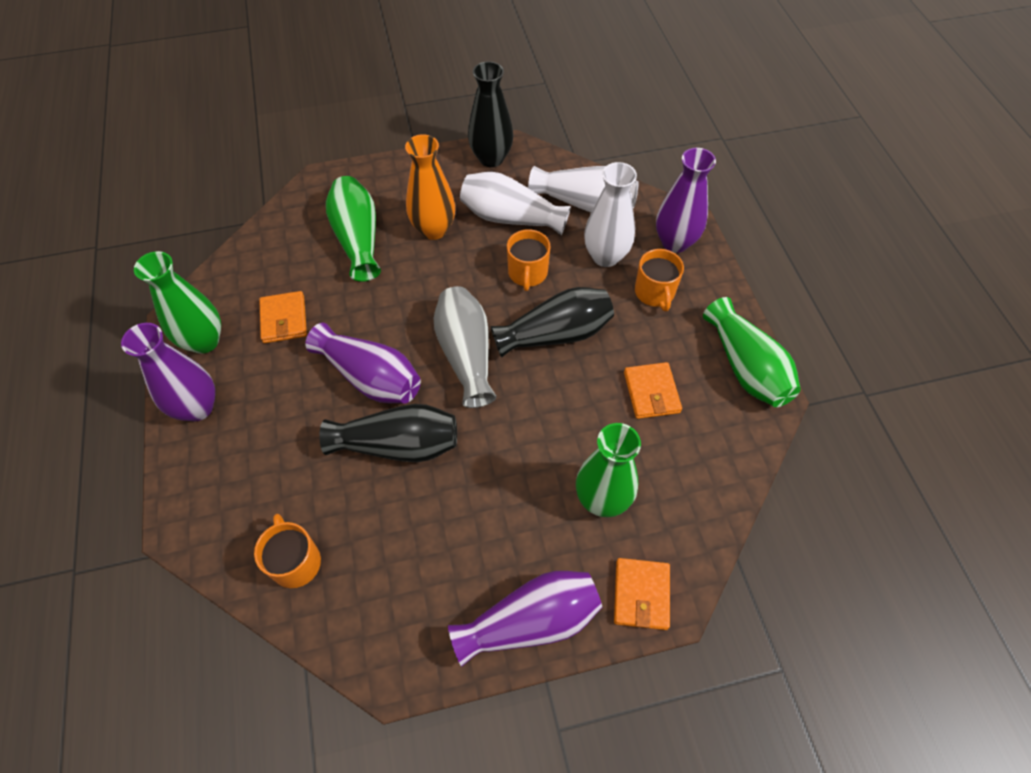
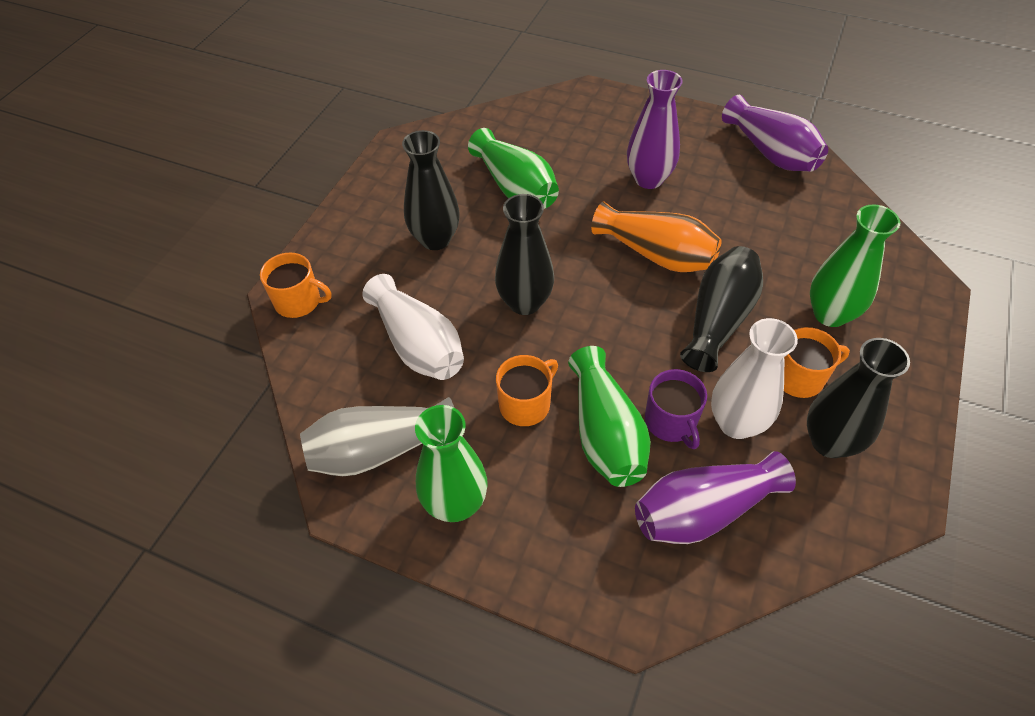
black vase: [319,404,457,462] [468,61,513,167] [491,287,614,358] = 3 -> [402,130,460,250] [495,194,554,315] [680,246,763,372] [807,338,910,458] = 4
orange wallet: [259,291,307,343] [614,558,670,630] [624,362,682,419] = 3 -> none = 0
purple mug: none = 0 -> [645,369,707,449] = 1
purple vase: [121,323,215,422] [305,323,421,403] [448,571,602,667] [656,148,716,253] = 4 -> [627,70,683,189] [635,451,796,544] [722,95,828,172] = 3
white vase: [460,172,571,235] [528,166,639,212] [584,162,637,267] = 3 -> [362,274,464,380] [711,318,798,439] = 2

